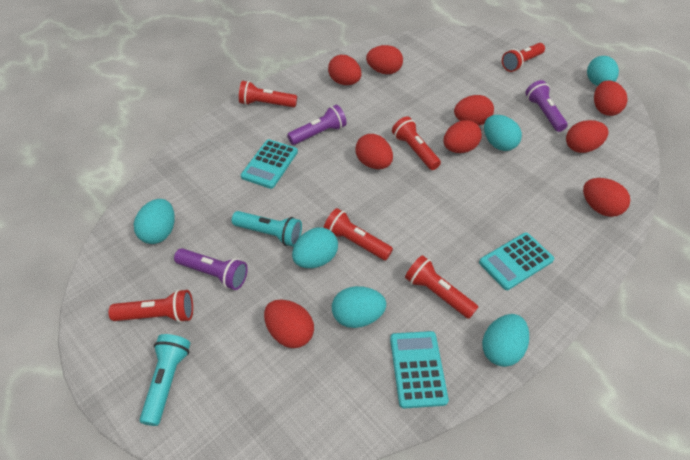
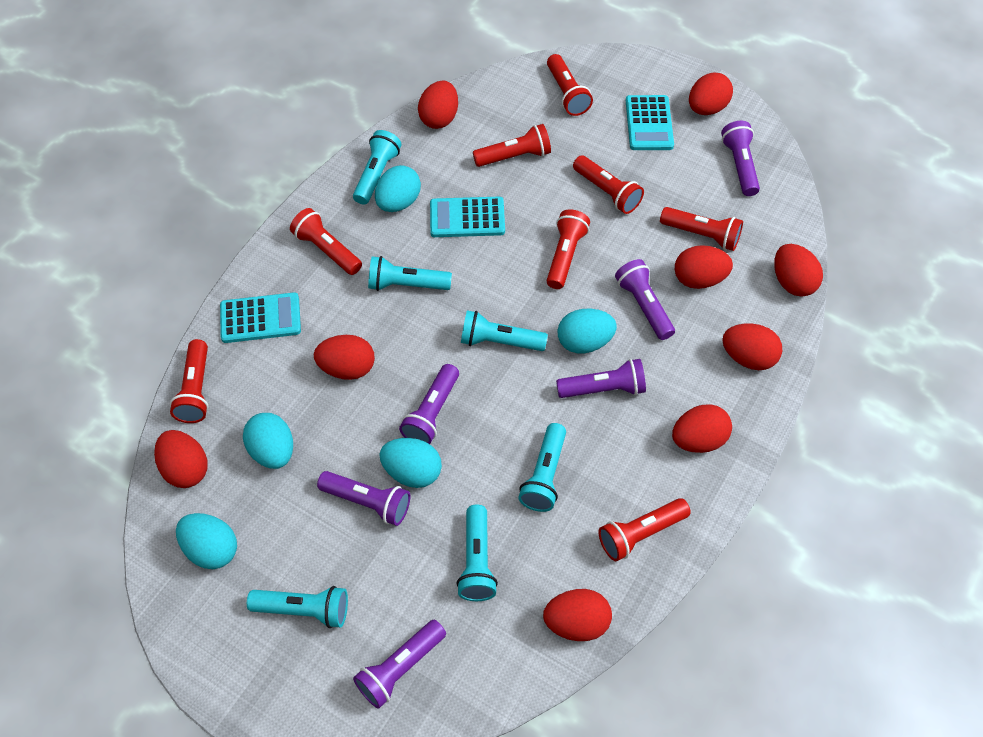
purple flashlight: [174,248,248,290] [287,105,347,145] [525,80,568,132] = 3 -> [317,471,410,526] [353,620,446,708] [399,364,459,444] [556,359,646,398] [615,259,675,340] [721,121,760,196] = 6
red flashlight: [108,289,193,323] [239,81,297,107] [324,208,393,260] [392,117,441,170] [405,255,478,319] [502,43,545,72] = 6 -> [170,339,209,423] [290,208,362,275] [473,124,551,167] [547,54,593,116] [547,209,590,289] [573,155,644,214] [598,498,691,561] [660,207,743,251] = 8
turquoise egg: [134,199,175,244] [292,228,338,268] [332,286,386,328] [482,314,529,367] [484,115,522,151] [587,56,619,86] = 6 -> [176,513,237,569] [243,413,293,469] [375,165,421,212] [379,438,442,488] [557,309,617,353] = 5
turquoise flashlight: [140,334,191,426] [232,211,302,247] = 2 -> [247,586,348,628] [353,130,401,205] [368,256,452,291] [456,504,498,601] [461,310,548,351] [518,423,566,512] = 6

